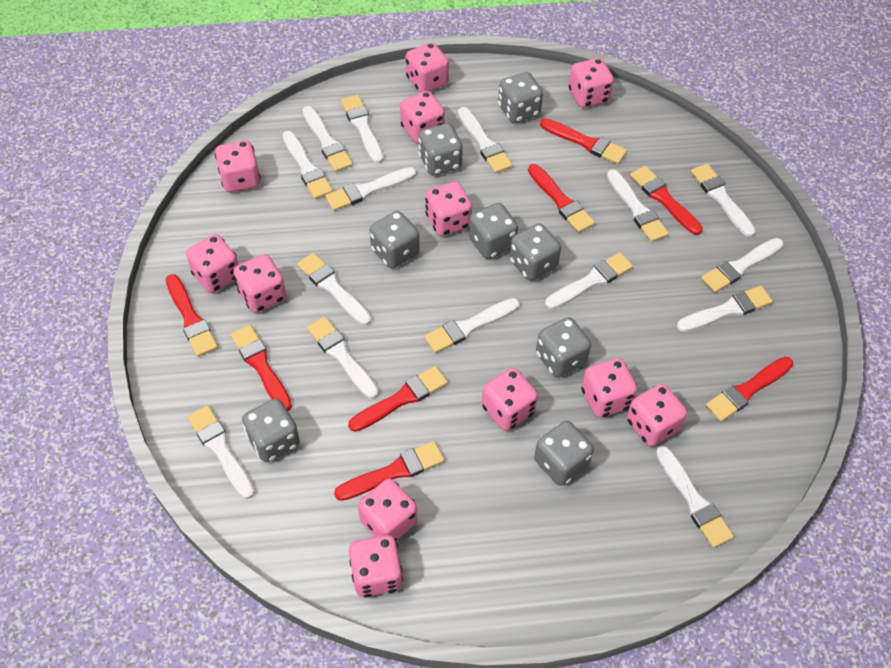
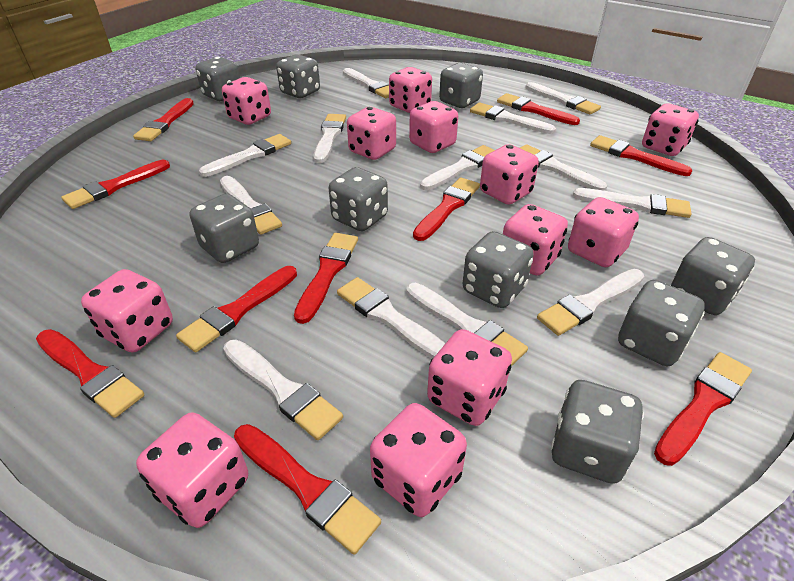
grey dice: [242,398,300,462] [370,211,419,268] [418,123,463,175] [469,203,518,259] [498,72,543,123] [509,223,561,281] [534,421,594,486] [536,317,591,378] = 8 -> [190,193,259,263] [196,57,240,101] [276,54,320,98] [329,167,388,231] [439,63,483,108] [462,231,534,308] [551,380,644,484] [618,280,705,366] [671,237,755,315] = 9
red brush: [166,274,218,357] [231,325,292,411] [334,441,444,501] [348,366,448,432] [528,164,595,233] [540,118,627,164] [630,166,703,235] [706,357,793,422] = 8 -> [36,329,144,418] [61,160,170,209] [133,98,194,141] [176,266,297,352] [234,424,381,555] [294,233,358,324] [413,178,480,241] [497,93,580,125] [590,135,693,176] [654,352,752,466] = 10
white brush: [187,405,255,499] [282,131,333,199] [297,253,371,325] [303,106,353,172] [307,317,379,399] [325,167,416,211] [341,95,383,163] [424,298,520,353] [458,107,513,173] [545,252,633,309] [607,169,669,242] [656,446,734,548] [677,286,773,332] [691,164,756,237] [701,238,784,293] = 15 -> [199,134,291,177] [220,176,282,235] [223,339,343,440] [313,114,346,163] [337,277,446,359] [343,68,389,98] [406,283,528,366] [420,145,495,190] [470,102,556,134] [520,144,607,191] [526,82,601,115] [537,269,644,336] [573,188,692,218] = 13

